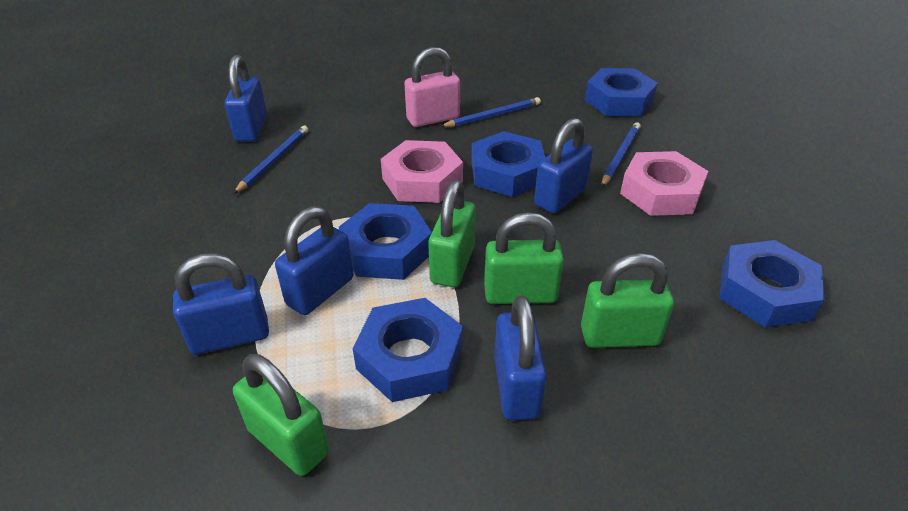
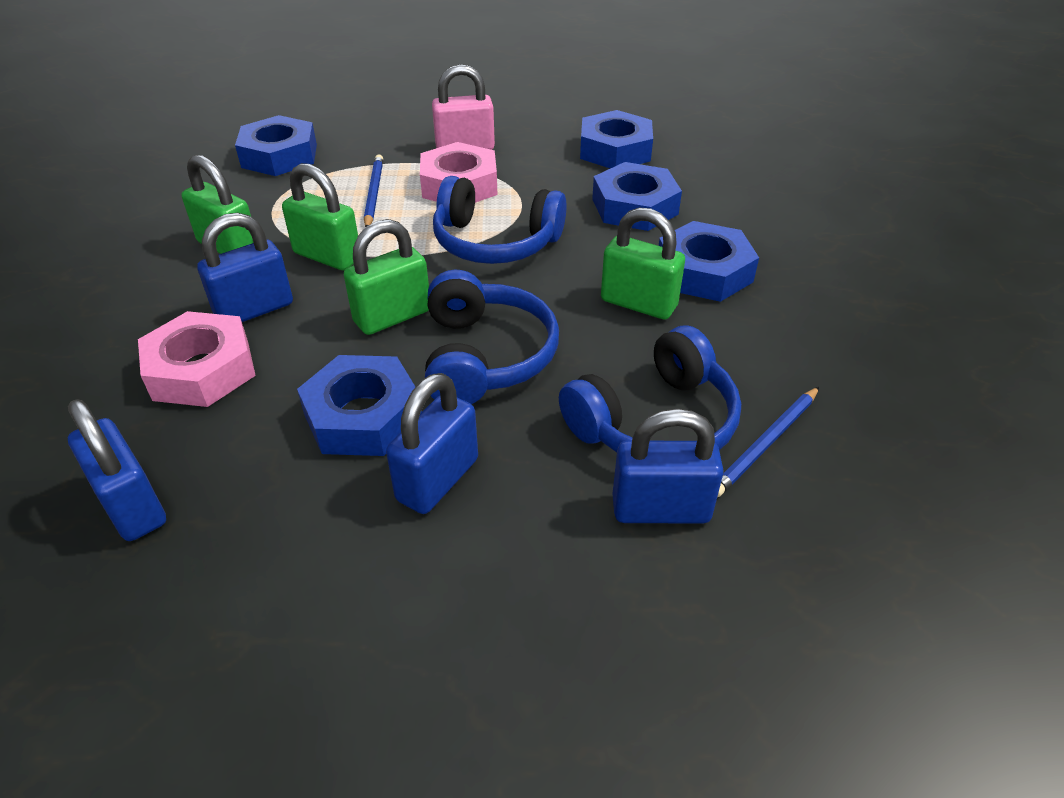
blue headphones: none = 0 -> [425,270,559,404] [433,176,566,264] [559,325,741,453] = 3
blue padlock: [173,253,269,354] [225,55,267,142] [275,206,353,315] [494,295,547,421] [534,118,593,213] = 5 -> [68,399,166,541] [197,213,293,322] [386,373,478,514] [612,409,724,524] = 4
blue pencil: [233,126,308,194] [440,97,541,127] [601,123,641,187] = 3 -> [364,154,383,227] [717,387,819,497] = 2

